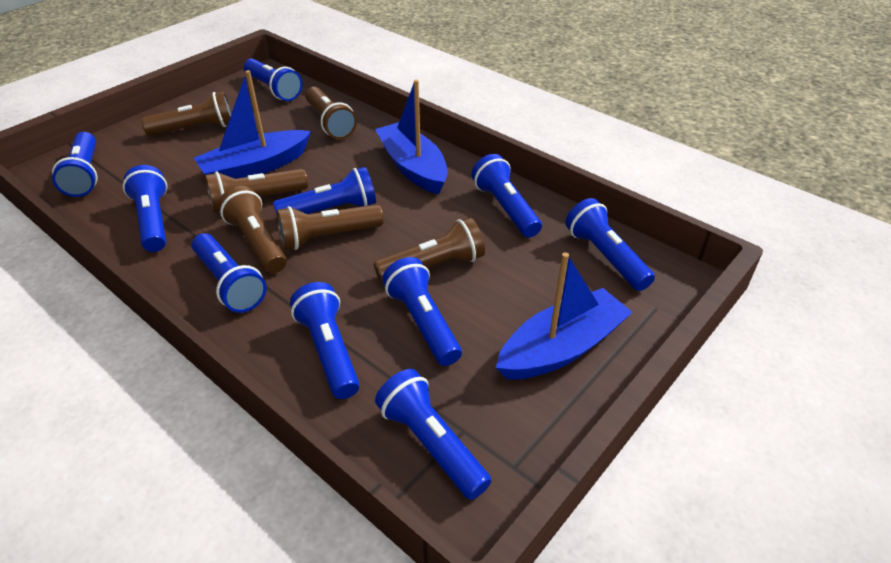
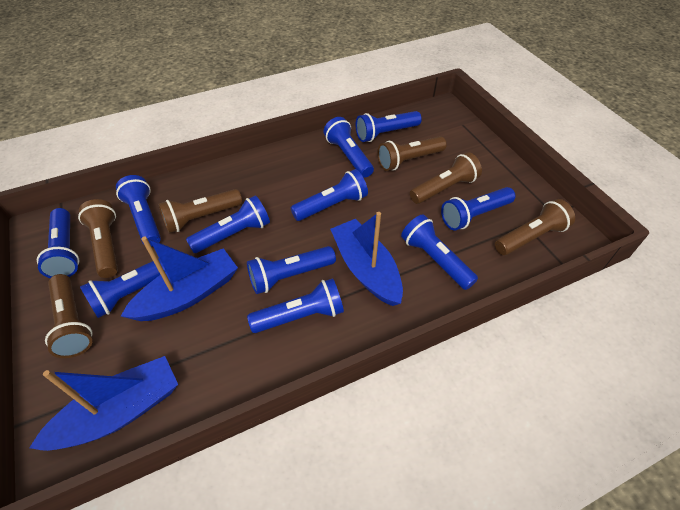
blue flashlight: [52,132,98,197] [123,165,167,252] [192,233,267,313] [244,59,303,101] [273,167,376,215] [290,282,360,399] [375,369,491,500] [382,257,462,366] [471,154,542,237] [565,198,655,291] = 10 -> [37,208,79,278] [80,258,166,318] [116,175,161,247] [186,195,270,253] [247,246,336,294] [247,278,344,333] [291,169,368,221] [323,117,374,178] [356,111,422,142] [401,215,478,290] [441,187,515,231] = 11

